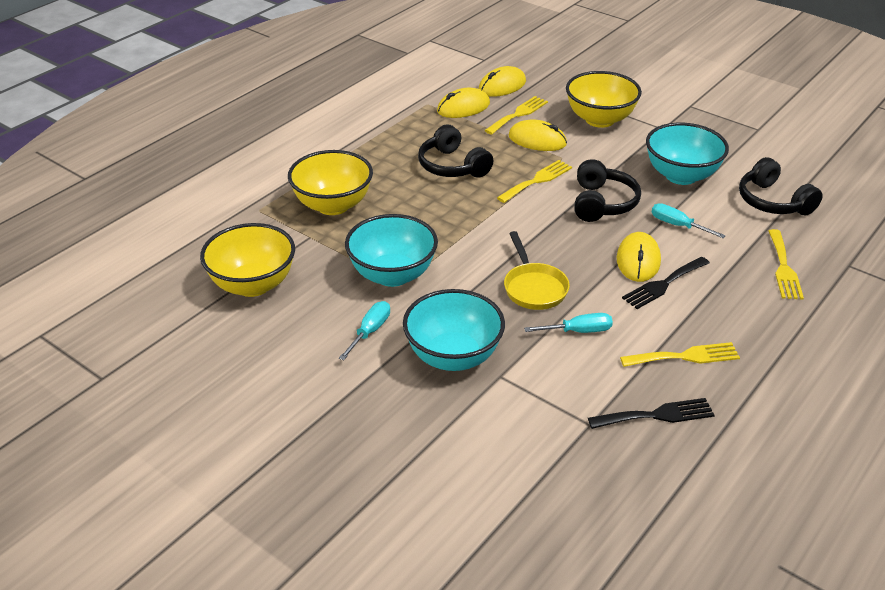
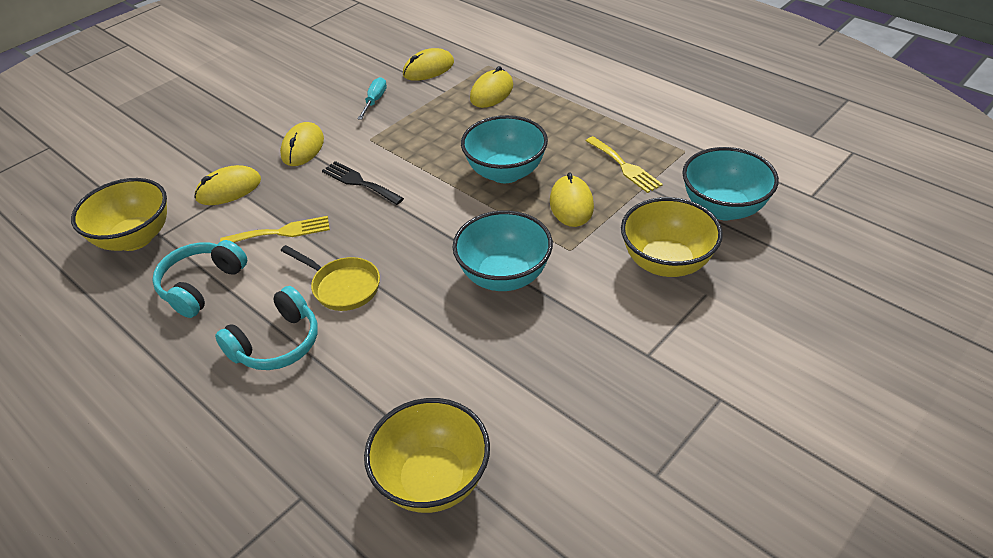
black fork: [588,398,715,429] [622,257,710,309] = 2 -> [322,161,404,205] = 1
black headphones: [418,124,493,177] [574,159,641,222] [739,157,823,215] = 3 -> none = 0
turquoise headphones: none = 0 -> [152,240,247,318] [215,286,318,370] = 2
turquoise screwdriver: [339,301,390,360] [524,313,613,333] [652,203,726,238] = 3 -> [357,77,387,120] = 1
yellow fork: [484,96,548,135] [497,160,572,203] [620,342,740,367] [769,229,804,299] = 4 -> [220,216,330,243] [586,136,663,193] = 2
yellow mouse: [437,88,490,118] [478,66,526,97] [509,120,567,151] [617,232,661,282] = 4 -> [194,165,261,205] [280,122,324,166] [403,48,454,81] [470,66,513,108] [550,172,594,227] = 5

